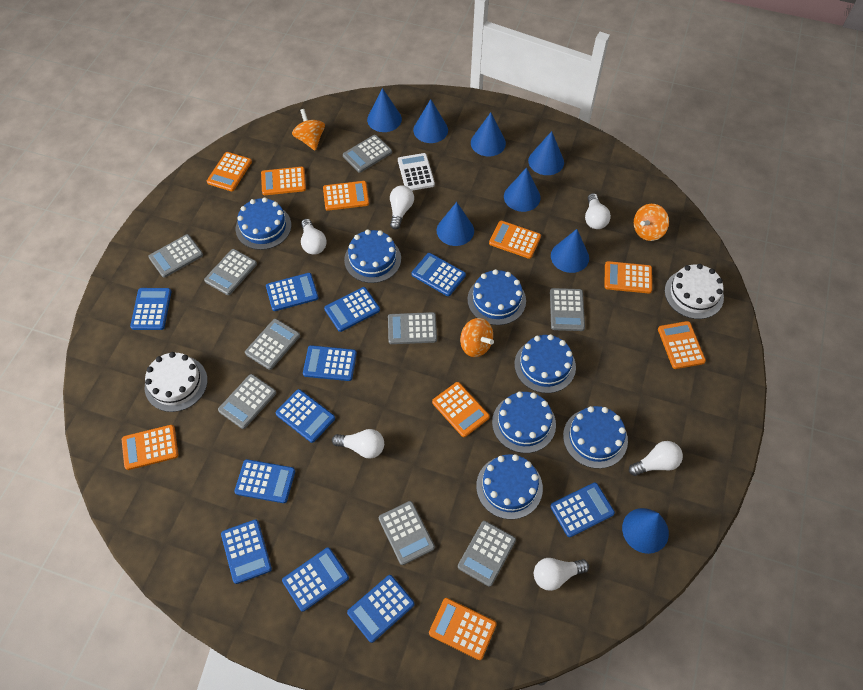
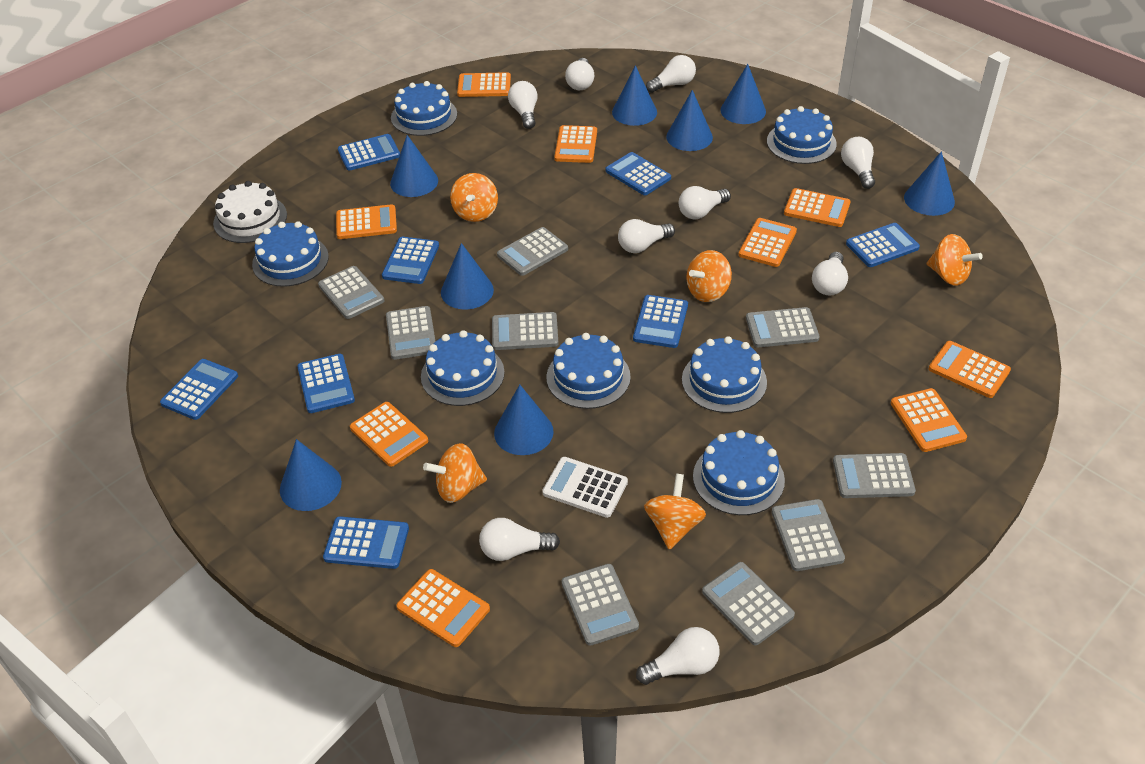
blue calculator: [130,288,171,330] [221,519,272,584] [234,459,295,503] [266,273,318,311] [276,389,335,443] [282,548,349,612] [303,345,357,381] [324,287,380,332] [347,575,414,643] [411,253,466,296] [550,482,615,537] = 11 -> [160,359,238,420] [297,354,355,413] [323,516,409,569] [338,134,400,171] [382,237,439,284] [605,152,671,195] [633,295,688,348] [846,223,920,267] = 8
orange spinning top: [292,109,325,151] [460,318,494,357] [634,204,669,241] = 3 -> [423,443,487,503] [450,173,498,222] [644,474,706,550] [686,250,732,302] [927,234,983,286] = 5
white cake: [145,352,208,412] [665,264,724,319] = 2 -> [213,181,287,243] = 1
white light bulb: [301,219,327,255] [332,429,384,459] [390,185,414,230] [534,558,589,591] [585,193,611,229] [629,441,683,476] = 6 -> [479,518,560,561] [508,81,538,129] [565,58,594,90] [618,219,675,253] [636,627,720,685] [646,55,696,93] [679,186,731,219] [812,252,848,296] [841,137,875,189] = 9

